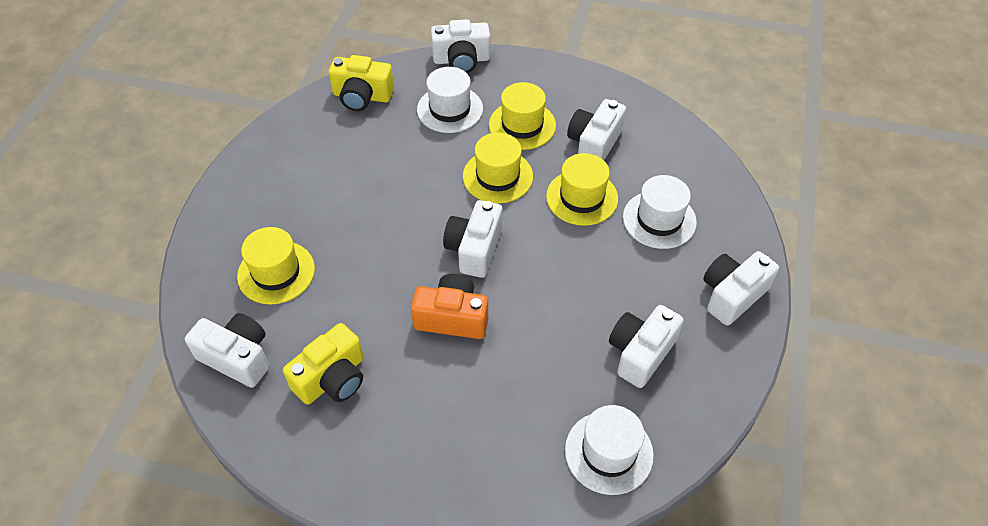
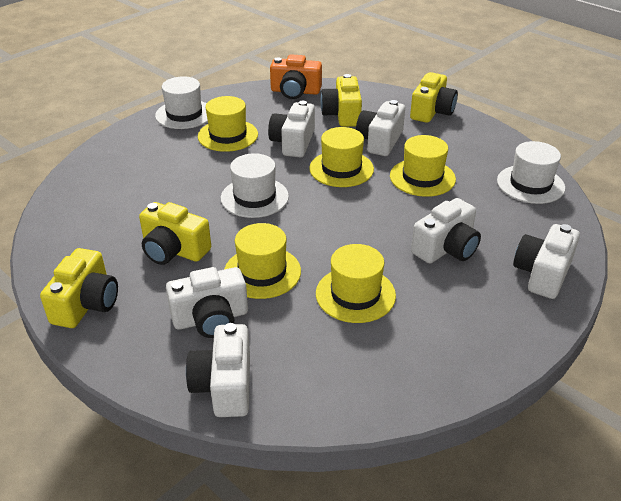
yellow camera: [283,323,364,405] [329,55,394,111] = 2 -> [40,248,118,328] [139,202,211,265] [320,74,362,127] [410,72,458,123] = 4
yellow hat: [237,227,315,305] [463,132,533,203] [489,82,556,150] [546,153,618,226] = 4 -> [198,96,258,152] [224,223,301,299] [309,127,374,187] [316,244,396,323] [390,135,456,197] = 5

